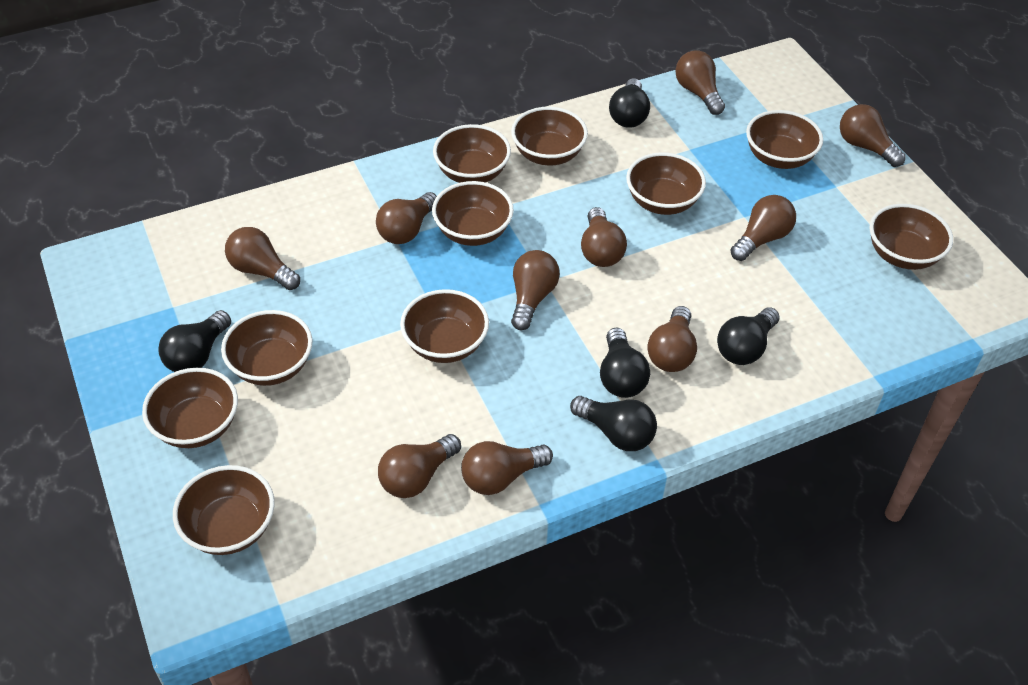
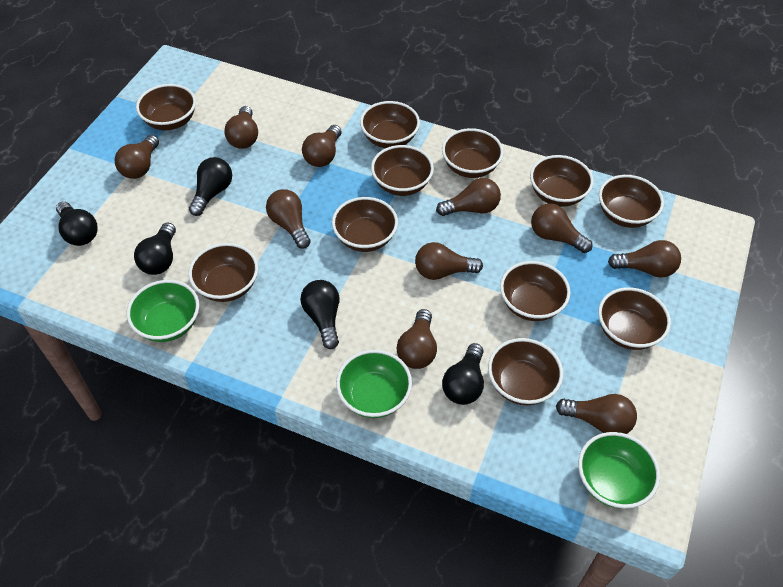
brown bowl: [142,368,238,448] [173,465,275,555] [221,310,312,386] [400,289,489,363] [432,181,514,246] [433,124,511,183] [511,107,588,166] [626,152,706,215] [746,110,823,169] [869,204,953,270] = 10 -> [136,84,196,130] [188,243,258,302] [332,197,398,252] [360,101,420,148] [371,145,434,196] [442,128,504,178] [488,338,563,405] [500,261,571,321] [530,155,594,207] [598,287,671,350] [599,175,664,228] = 11
green bowl: none = 0 -> [127,280,199,342] [336,350,412,418] [578,432,660,509] = 3

